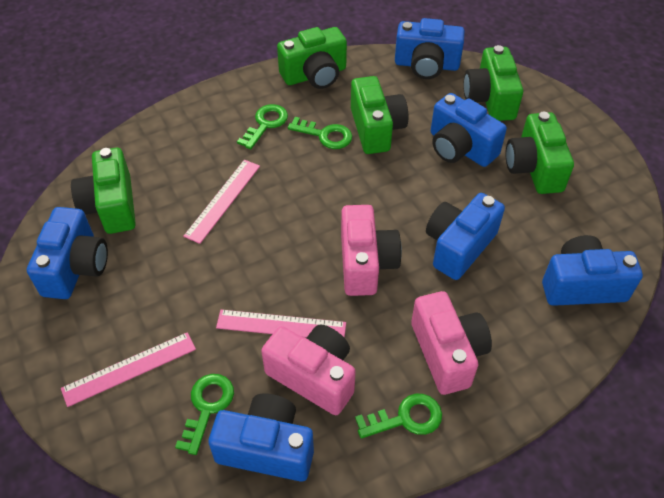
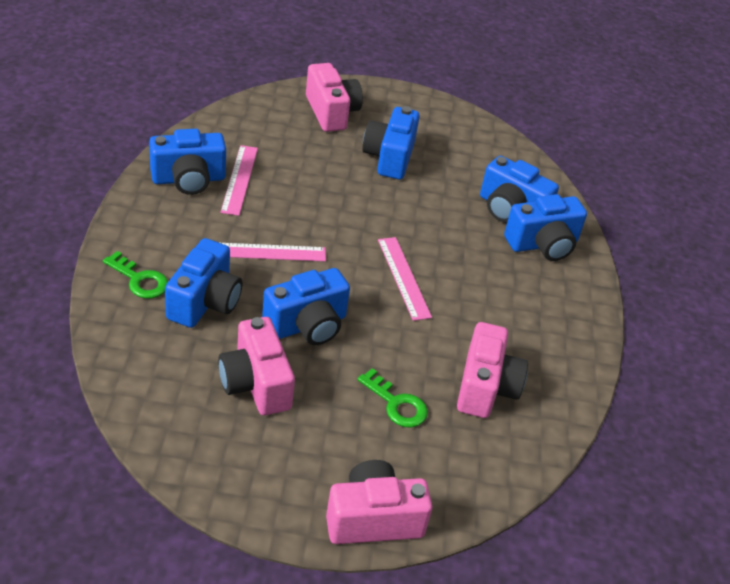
green camera: [71,148,136,234] [277,27,347,89] [351,76,408,154] [464,45,523,121] [506,112,574,194] = 5 -> none = 0
green key: [175,374,234,455] [237,104,288,149] [288,117,352,149] [355,394,442,439] = 4 -> [103,251,168,299] [357,368,428,428] = 2
pink camera: [261,325,356,415] [341,205,402,296] [411,291,492,395] = 3 -> [218,317,295,415] [306,63,363,132] [326,460,432,544] [457,322,528,418] = 4

